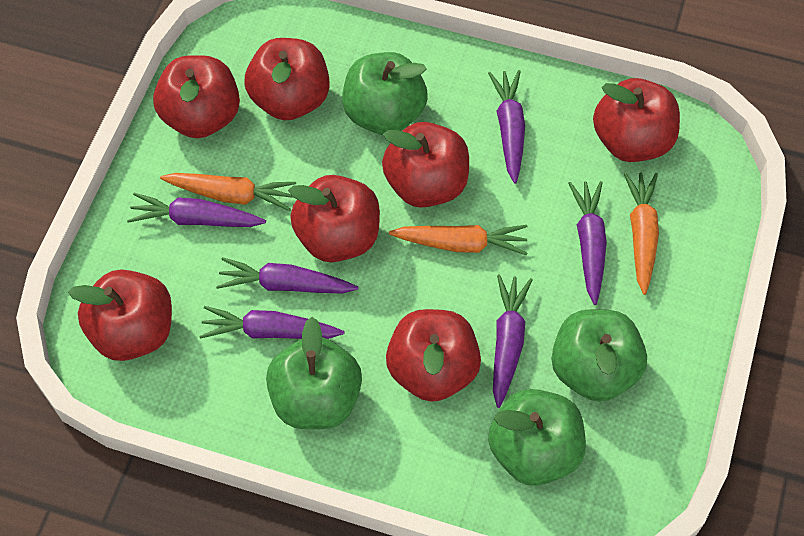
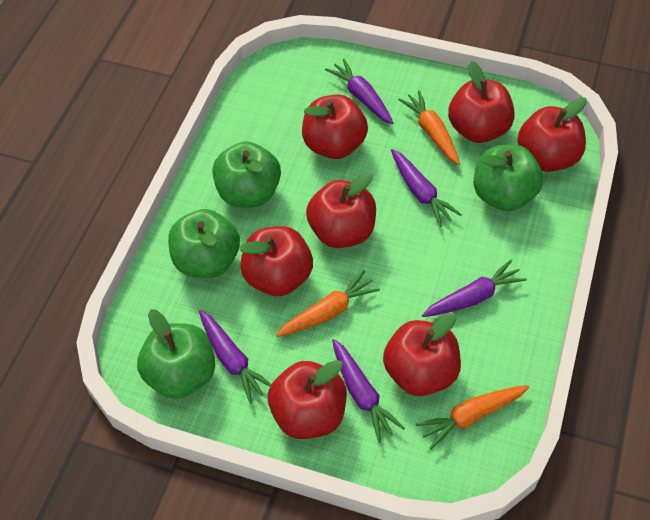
purple carrot: [127,193,266,227] [199,306,345,339] [216,257,359,294] [488,70,525,184] [493,274,533,408] [569,181,607,305] = 6 -> [199,310,271,404] [325,59,394,124] [332,339,405,443] [391,149,462,227] [422,260,527,317] = 5

